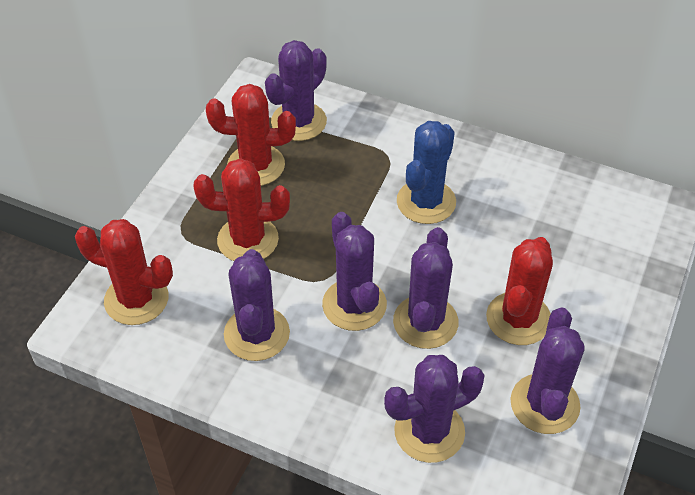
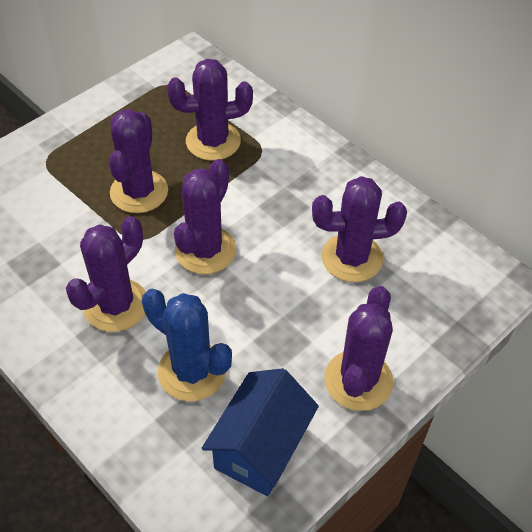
blue house: none = 0 -> [202,368,319,496] = 1
red cactus: [75,219,173,325] [193,158,290,261] [206,84,296,186] [486,237,553,345] = 4 -> none = 0

